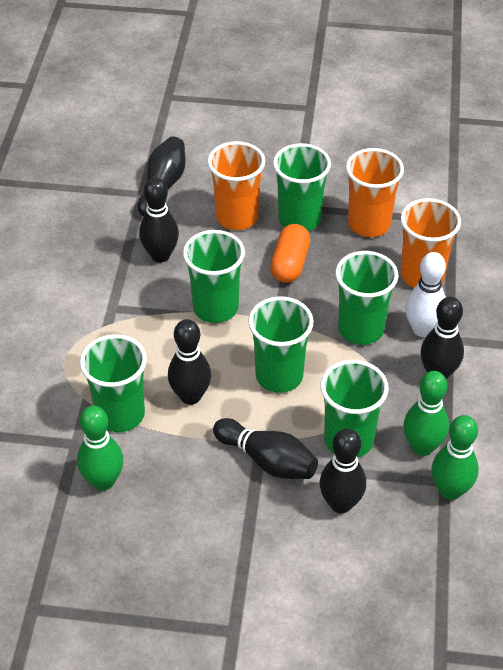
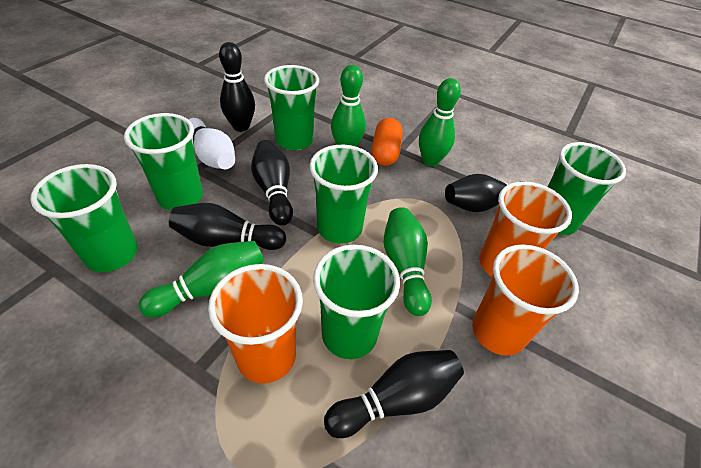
black bowling pin: [138,136,185,217] [139,178,179,262] [168,319,211,405] [213,418,318,479] [320,429,366,513] [420,297,464,379] = 6 -> [169,203,286,250] [219,42,255,132] [251,140,293,226] [324,350,464,438] [445,174,523,212] = 5
green bowling pin: [77,406,124,491] [403,371,449,456] [432,415,479,500] = 3 -> [139,241,265,318] [331,65,366,147] [384,207,432,316] [419,78,461,167] = 4

